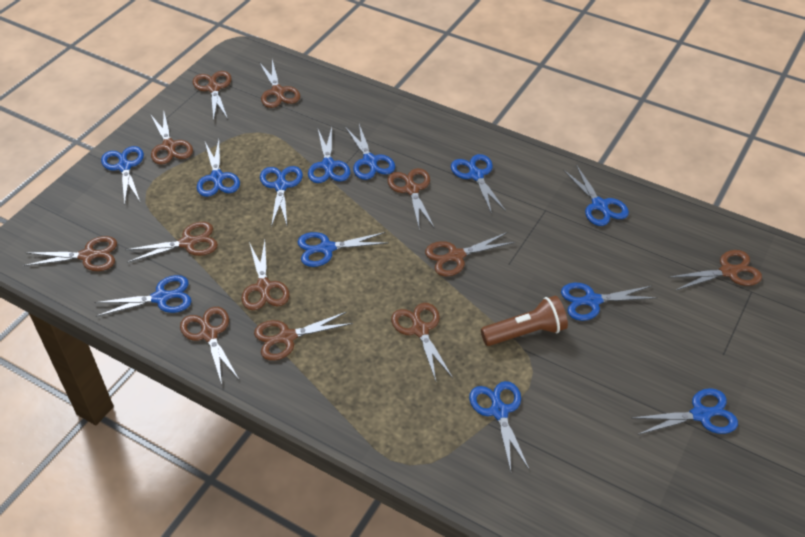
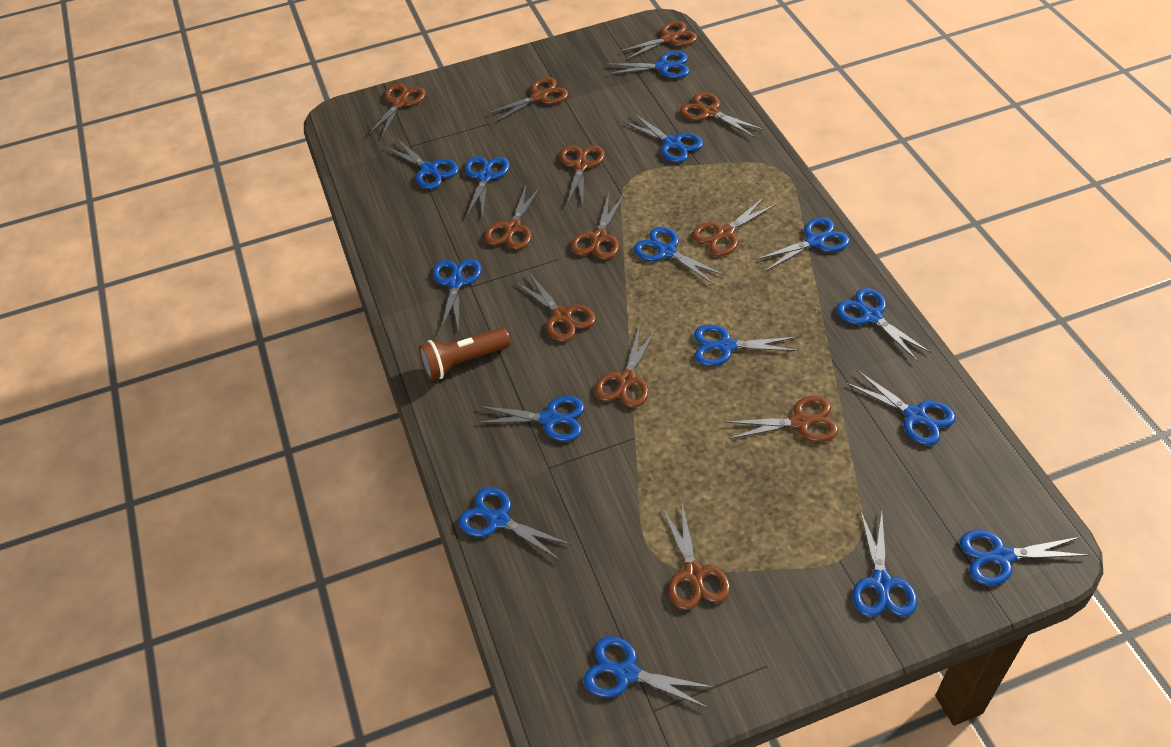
blue scissors: [94,275,191,317] [101,146,144,204] [197,140,240,197] [260,166,303,227] [297,232,387,267] [308,127,350,183] [345,124,395,180] [451,154,506,214] [469,381,530,471] [561,283,658,321] [563,165,629,226] [632,388,738,435] = 12 -> [385,139,459,189] [433,259,481,331] [459,487,571,560] [465,156,510,219] [476,396,585,441] [584,636,715,708] [607,51,690,78] [623,113,703,162] [634,227,725,284] [694,324,799,366] [755,217,850,272] [836,288,931,361] [846,370,956,445] [853,510,917,617] [960,530,1089,585] = 15

